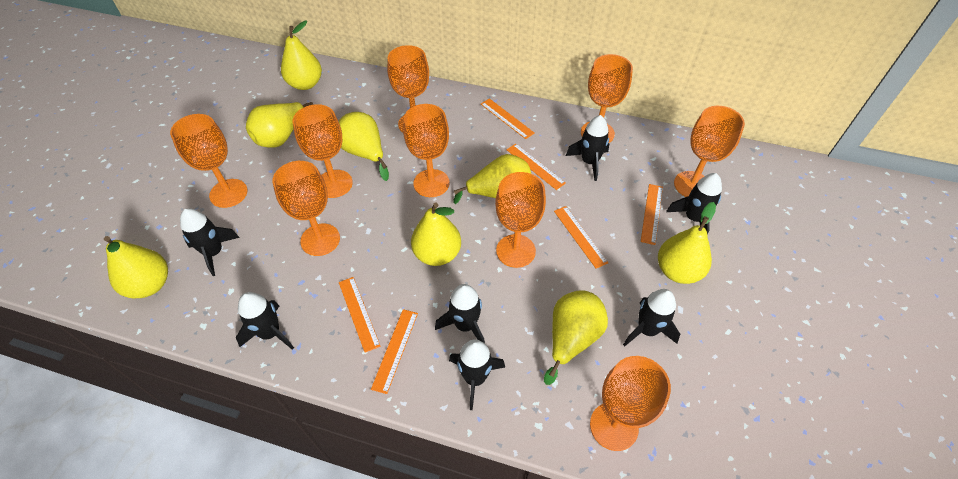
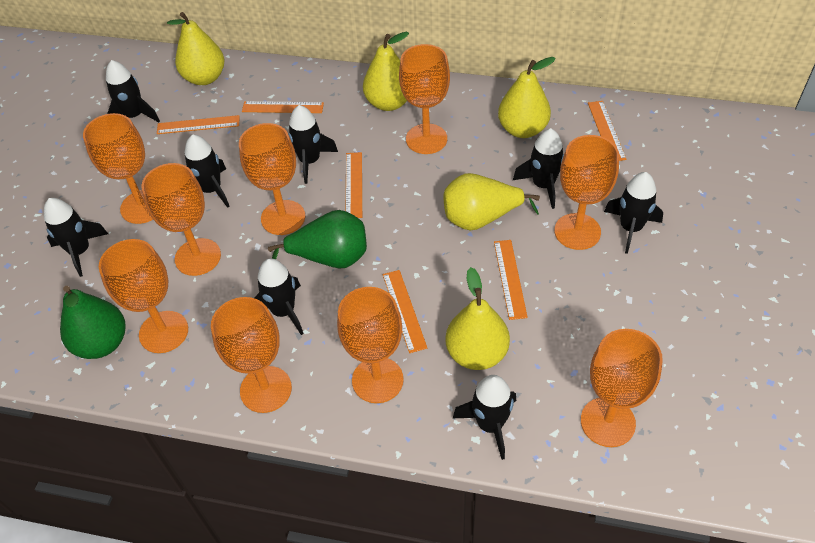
black rocket: [180,208,240,276] [236,292,294,350] [435,284,485,344] [449,339,505,410] [566,115,609,181] [623,289,680,346] [666,173,722,235] = 7 -> [44,198,108,277] [106,60,160,122] [185,134,230,208] [255,258,304,335] [288,105,338,184] [453,375,516,460] [512,128,564,209] [604,172,663,254] = 8
green pear: none = 0 -> [60,286,126,359] [268,210,367,268] = 2
yellow pear: [104,236,168,298] [246,102,313,148] [281,20,322,90] [339,112,389,181] [411,203,461,266] [454,154,531,204] [544,290,608,385] [658,202,716,284] = 8 -> [167,12,225,85] [363,31,409,111] [443,173,540,231] [445,267,510,370] [498,57,556,138] = 5

